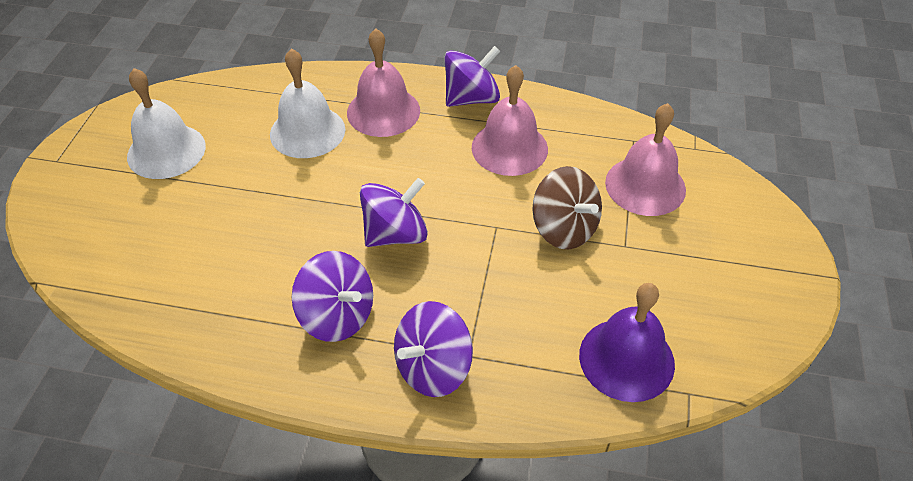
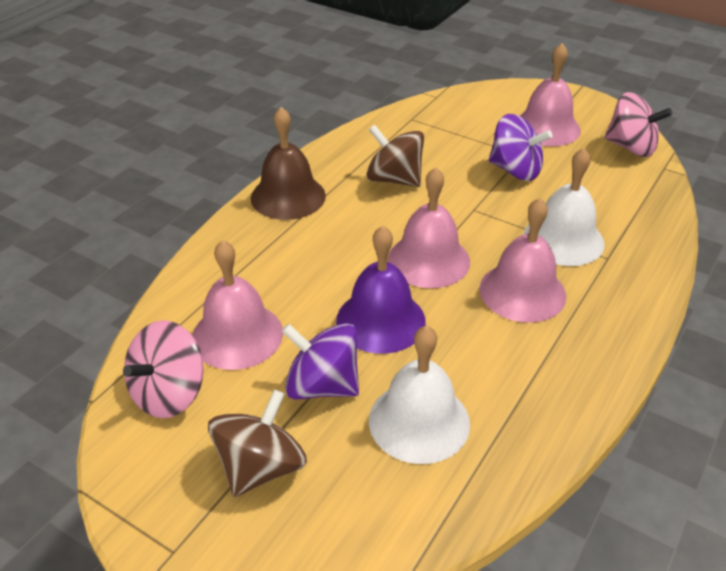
brown bell: none = 0 -> [251,107,326,220] = 1
brown spinning top: [532,166,602,249] = 1 -> [208,390,307,497] [366,125,424,187] = 2
pink bell: [347,28,420,137] [472,65,548,176] [605,103,686,216] = 3 -> [192,240,283,370] [388,167,470,288] [479,198,566,323] [520,43,581,146] = 4
pink spinning top: none = 0 -> [123,320,204,418] [604,92,672,157] = 2
purple spinning top: [292,251,373,342] [360,178,428,247] [394,301,473,397] [444,46,500,107] = 4 -> [282,323,359,400] [489,114,552,181] = 2

